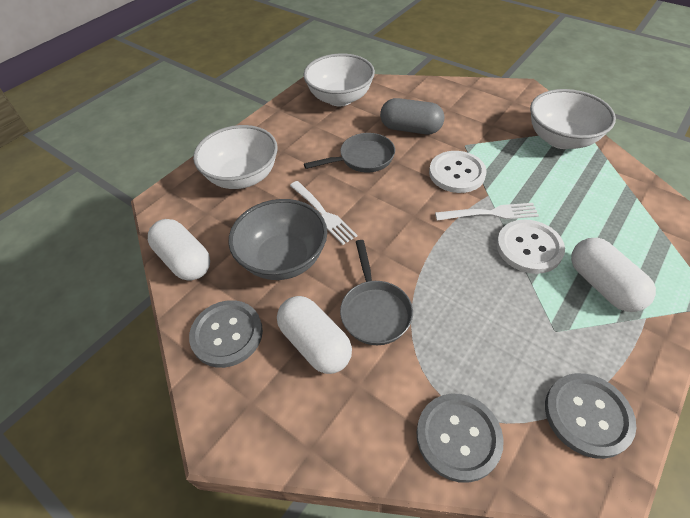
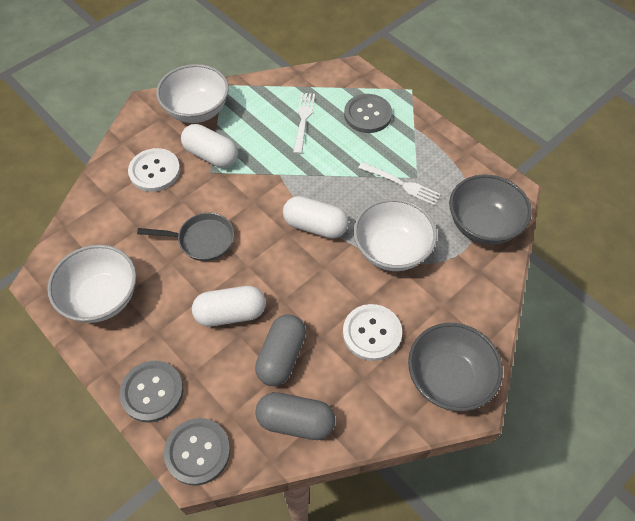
grey bowl: [228,199,327,280] = 1 -> [408,323,503,411] [449,174,532,245] = 2
grey capsule: [380,98,444,134] = 1 -> [255,314,306,386] [255,392,335,440] = 2
grey pan: [304,133,395,172] [340,240,413,345] = 2 -> [137,213,234,261] = 1

